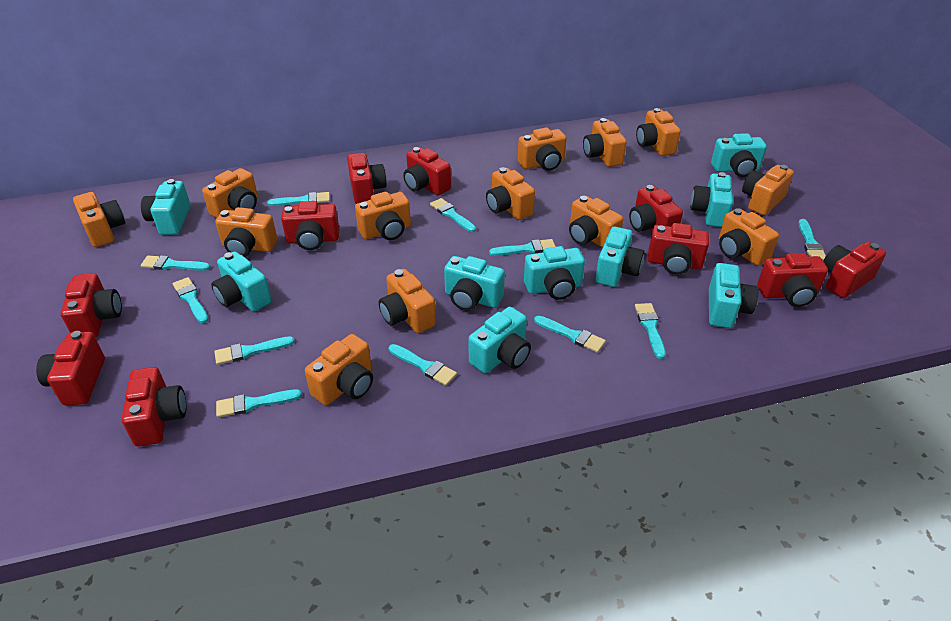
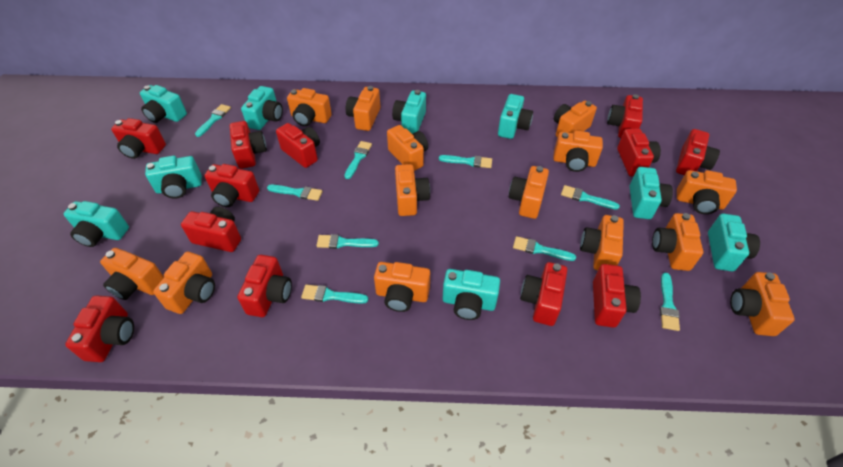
orange camera: [73,192,125,247] [202,168,258,218] [215,207,277,257] [305,334,373,405] [355,192,411,240] [379,269,436,333] [486,167,535,220] [518,128,567,171] [569,196,623,248] [583,118,627,167] [636,108,681,156] [719,208,779,266] [742,165,794,215] = 13 -> [100,248,164,300] [153,252,215,314] [287,88,332,126] [346,86,381,131] [374,262,430,312] [387,125,428,171] [395,164,430,216] [509,166,549,219] [553,131,603,172] [554,101,597,137] [580,215,624,270] [652,213,703,271] [677,170,737,214] [730,272,795,336] = 14
red camera: [36,331,105,405] [60,273,122,337] [122,367,187,446] [281,201,339,250] [347,153,387,204] [403,147,451,195] [629,185,683,232] [648,223,709,275] [757,253,828,307] [823,242,886,298] = 10 -> [65,295,134,362] [111,118,166,159] [181,207,241,252] [205,164,259,207] [230,121,267,169] [237,255,292,317] [276,123,320,168] [520,262,567,326] [593,264,641,328] [607,94,643,138] [617,129,661,176] [676,129,720,175] = 12
turquoise brush: [141,255,210,271] [173,277,208,323] [214,336,295,365] [216,389,302,418] [267,192,330,206] [389,344,457,386] [430,198,476,232] [489,239,556,256] [534,316,606,353] [635,303,666,359] [799,219,826,261] = 11 -> [195,104,231,137] [267,185,323,201] [301,284,368,304] [316,234,379,249] [344,141,372,179] [439,155,492,168] [513,236,576,261] [561,185,620,210] [660,273,680,331] = 9

